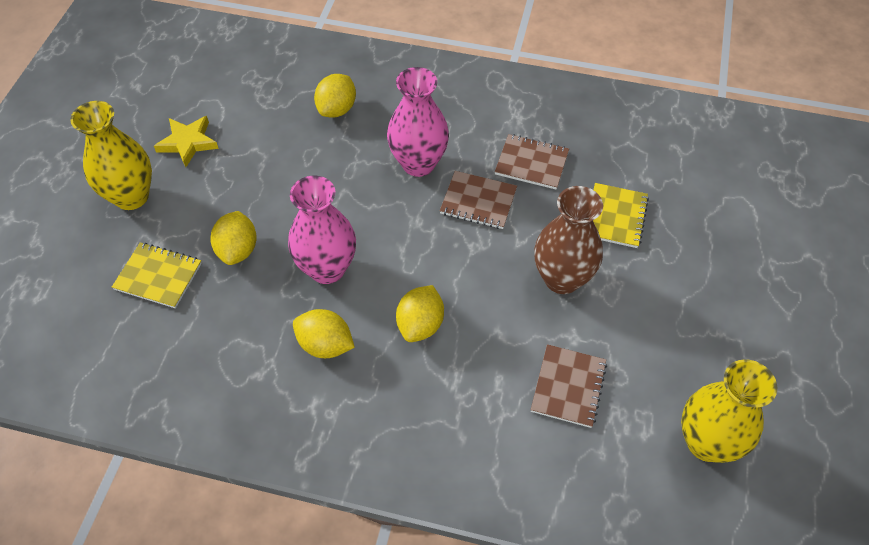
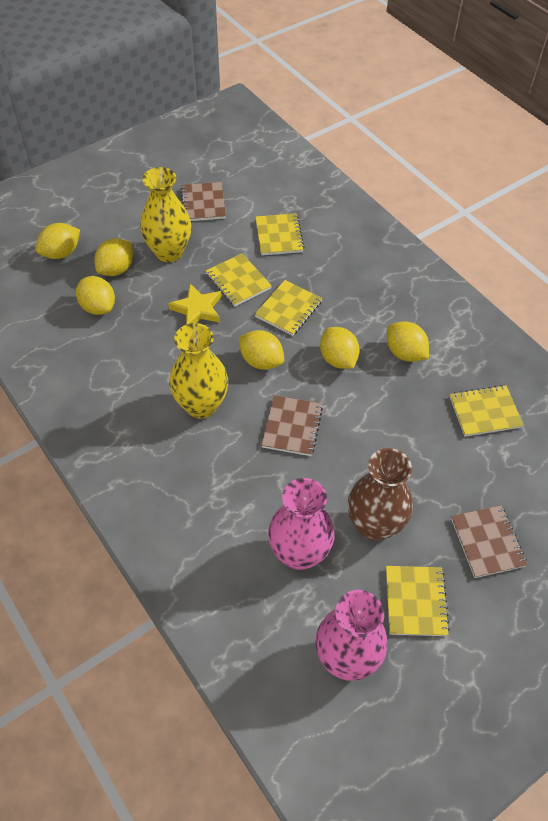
yellow lemon: [210,211,257,265] [293,309,355,358] [314,74,356,117] [396,285,444,342] = 4 -> [36,223,80,259] [76,276,115,315] [95,238,133,276] [239,330,284,370] [320,327,360,369] [387,322,429,362] = 6
yellow notebook: [112,242,202,308] [593,183,649,248] = 2 -> [206,253,272,306] [255,213,304,255] [255,280,322,336] [386,566,450,636] [450,385,524,437] = 5

